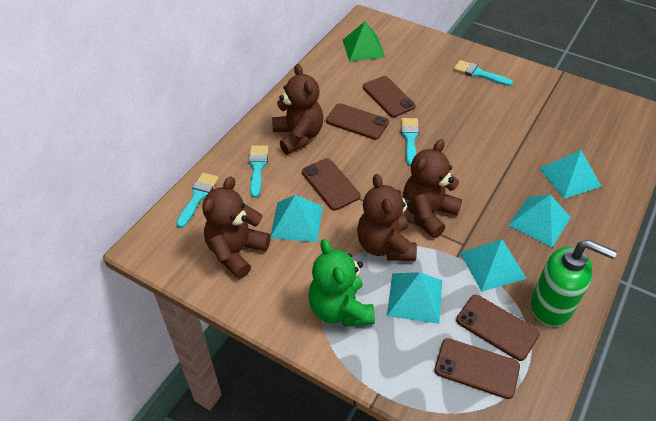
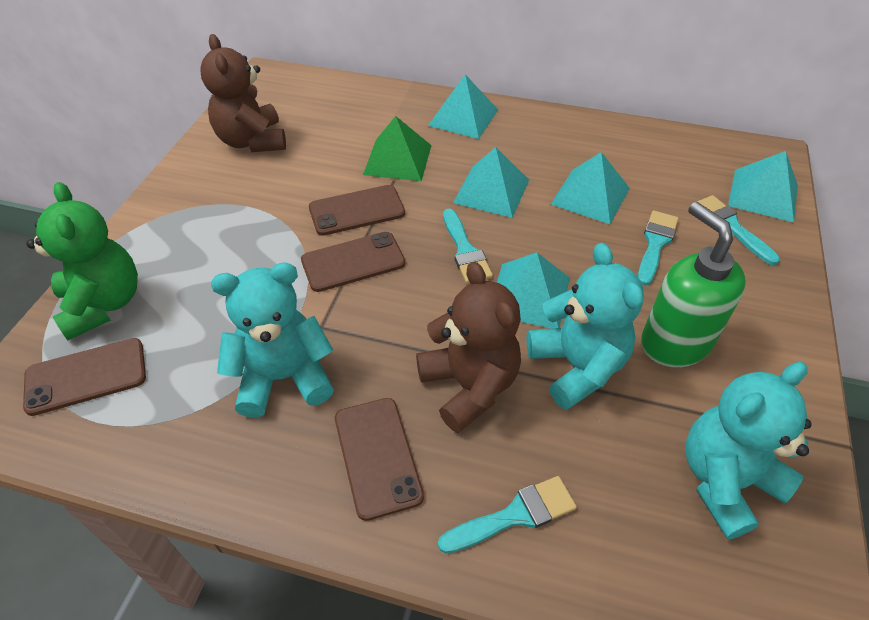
brown phone: [302,158,361,210] [326,103,389,140] [363,76,416,117] [434,338,520,399] [456,295,540,361] = 5 -> [23,338,146,416] [301,232,405,292] [309,185,405,236] [335,398,424,521] = 4
brown teddy bear: [203,176,271,279] [272,64,323,155] [357,174,417,261] [403,139,462,238] = 4 -> [200,34,286,152] [416,262,521,433] = 2
turquoise teddy bear: none = 0 -> [211,263,334,418] [526,243,644,410] [685,362,812,539] = 3

